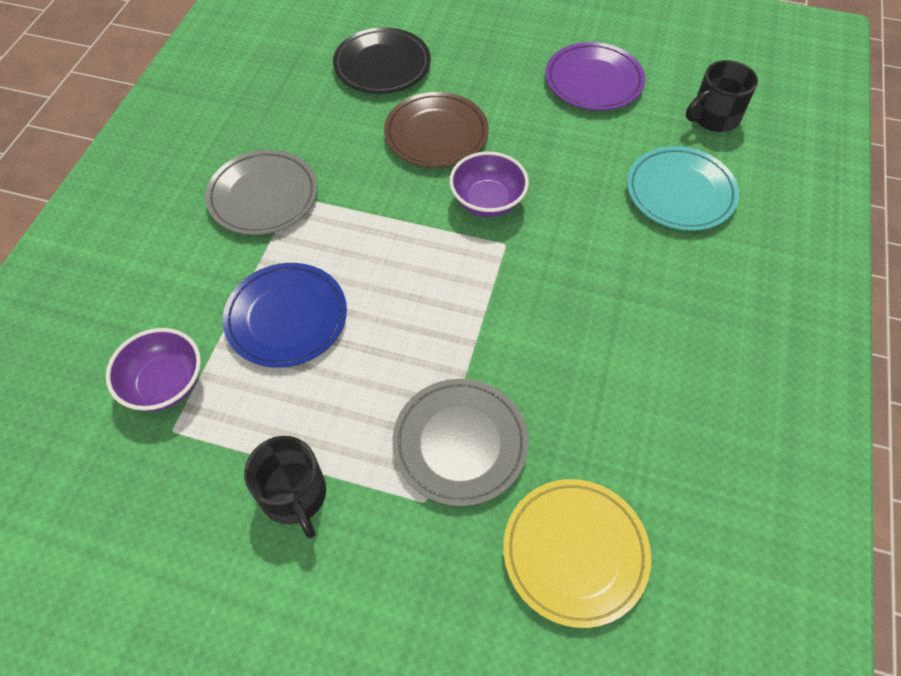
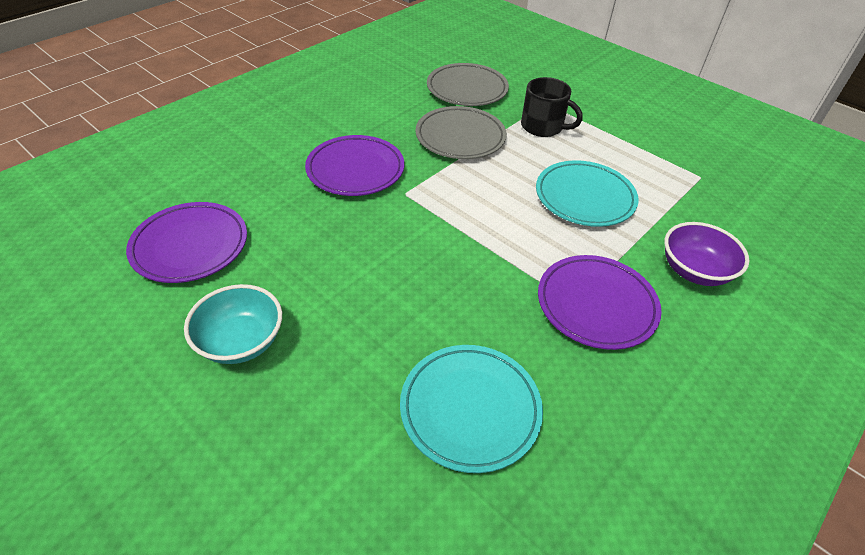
black mug: [244,436,326,538] [686,60,758,132] = 2 -> [521,77,583,137] = 1
black plate: [333,27,431,94] = 1 -> none = 0
blue plate: [223,263,347,368] = 1 -> none = 0
brown plate: [384,92,489,168] = 1 -> none = 0
purple bowl: [106,328,201,411] [449,152,529,217] = 2 -> [664,222,749,286] = 1
purple plate: [545,42,645,111] = 1 -> [126,202,247,283] [305,135,404,196] [538,255,662,350] = 3
turquoise bowl: none = 0 -> [184,284,282,364] = 1
turquoise plate: [627,146,739,231] = 1 -> [400,345,543,473] [536,160,639,227] = 2
yellow plate: [503,479,651,628] = 1 -> none = 0

